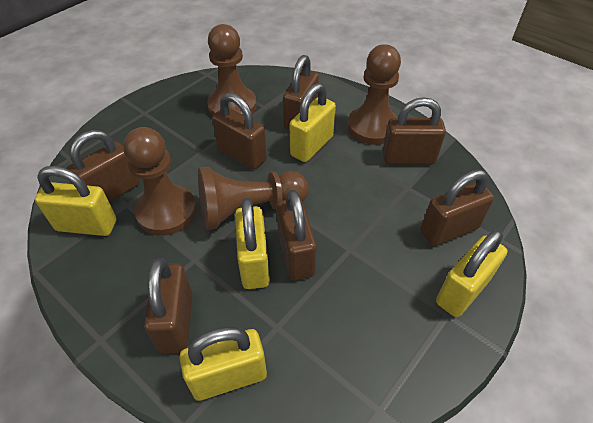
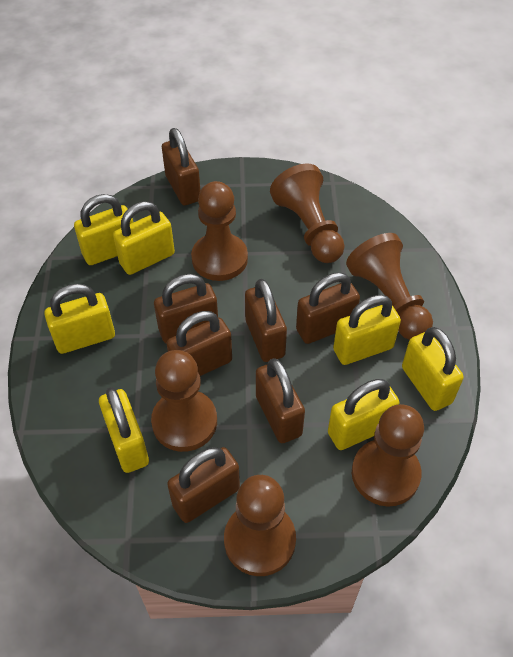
brown pawn: [123,127,196,236] [198,167,309,230] [208,24,257,116] [348,44,401,145] = 4 -> [151,350,217,452] [191,181,248,281] [224,475,296,576] [270,163,345,263] [346,233,433,340] [352,404,424,507] = 6
yellow padlock: [35,166,116,236] [180,327,267,401] [235,198,270,289] [290,83,336,162] [436,230,508,317] = 5 -> [44,284,115,354] [74,194,133,265] [99,387,149,473] [113,201,175,275] [328,379,400,450] [333,295,401,365] [402,327,464,411] = 7

